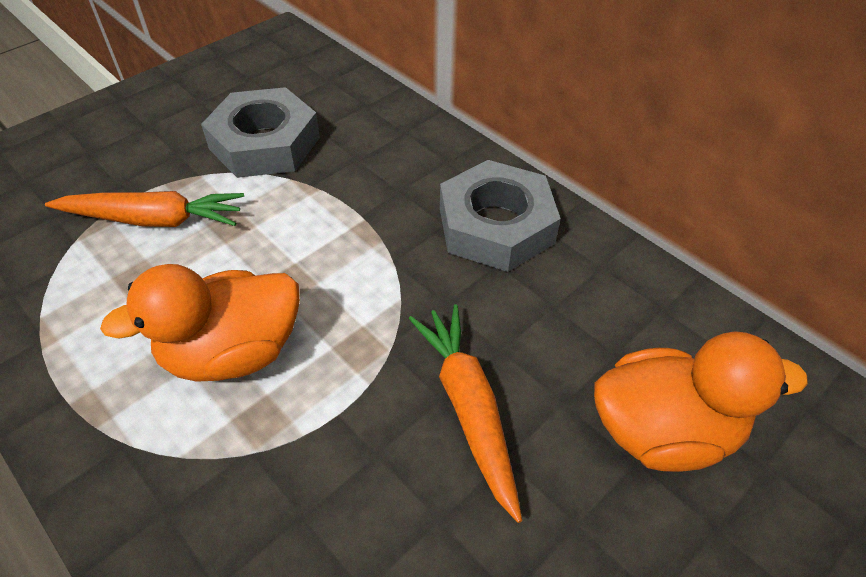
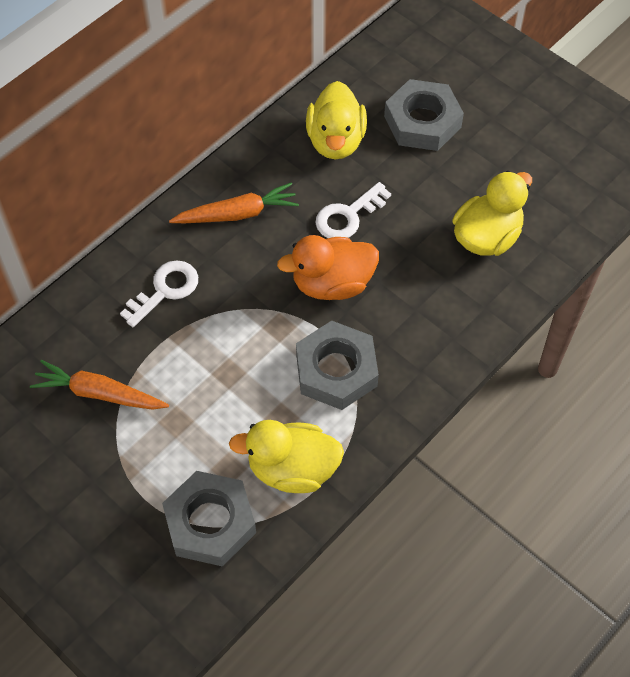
grey nut: [201,87,320,178] [440,160,561,272] = 2 -> [162,471,256,567] [296,321,379,410] [384,79,464,151] = 3
orange duck: [100,264,300,382] [594,331,808,472] = 2 -> [277,235,379,300] = 1
white key: none = 0 -> [120,260,198,327] [316,182,391,238] = 2
yellow duck: none = 0 -> [229,420,344,493] [306,81,367,159] [453,171,532,256] = 3

